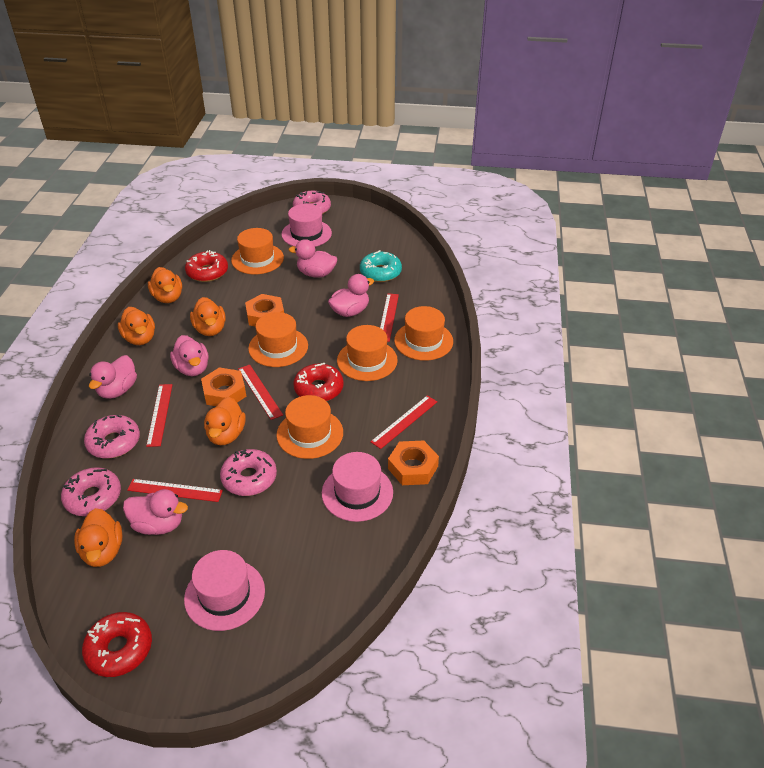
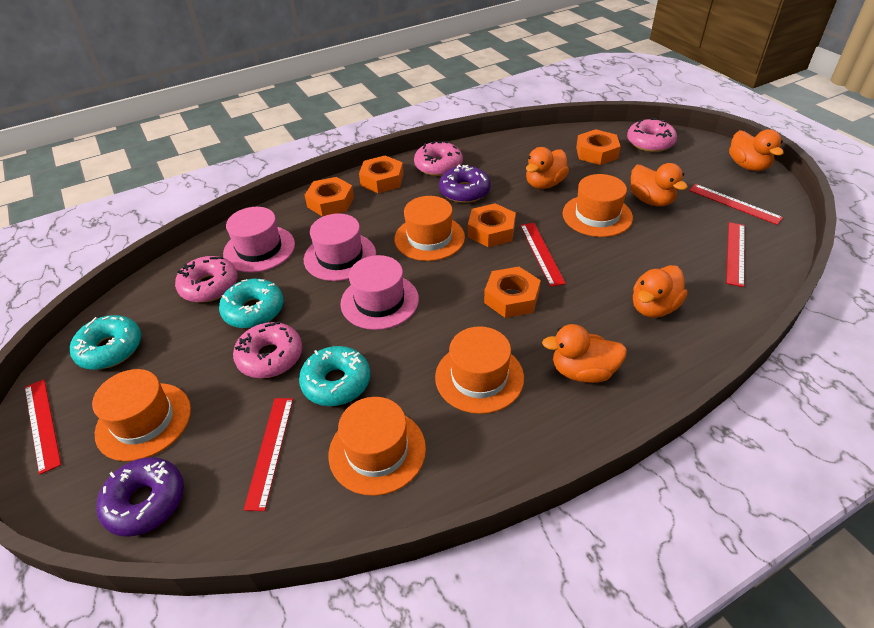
orange nut: [201,367,246,406] [245,294,284,326] [388,441,439,485] = 3 -> [305,177,354,217] [359,156,404,193] [468,203,516,247] [484,267,541,318] [576,129,621,165] = 5
pink duck: [89,355,137,399] [123,489,188,535] [170,335,209,376] [289,239,337,278] [328,274,374,317] = 5 -> none = 0
purple donut: none = 0 -> [96,457,184,537] [439,164,491,203] = 2
red donut: [82,612,152,677] [185,250,228,282] [293,363,344,401] = 3 -> none = 0
turquoise donut: [360,250,402,282] = 1 -> [70,315,141,370] [219,279,284,328] [299,346,370,406] = 3

